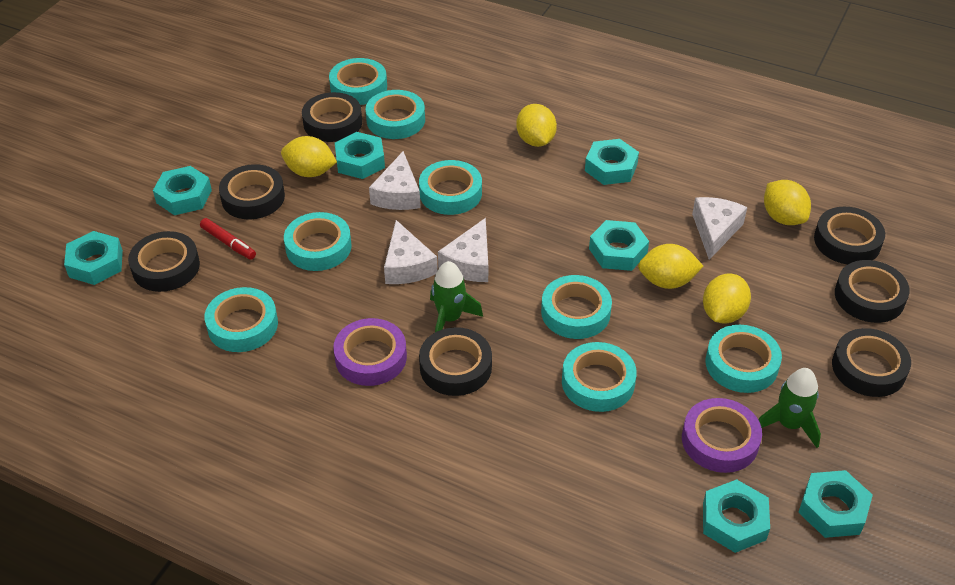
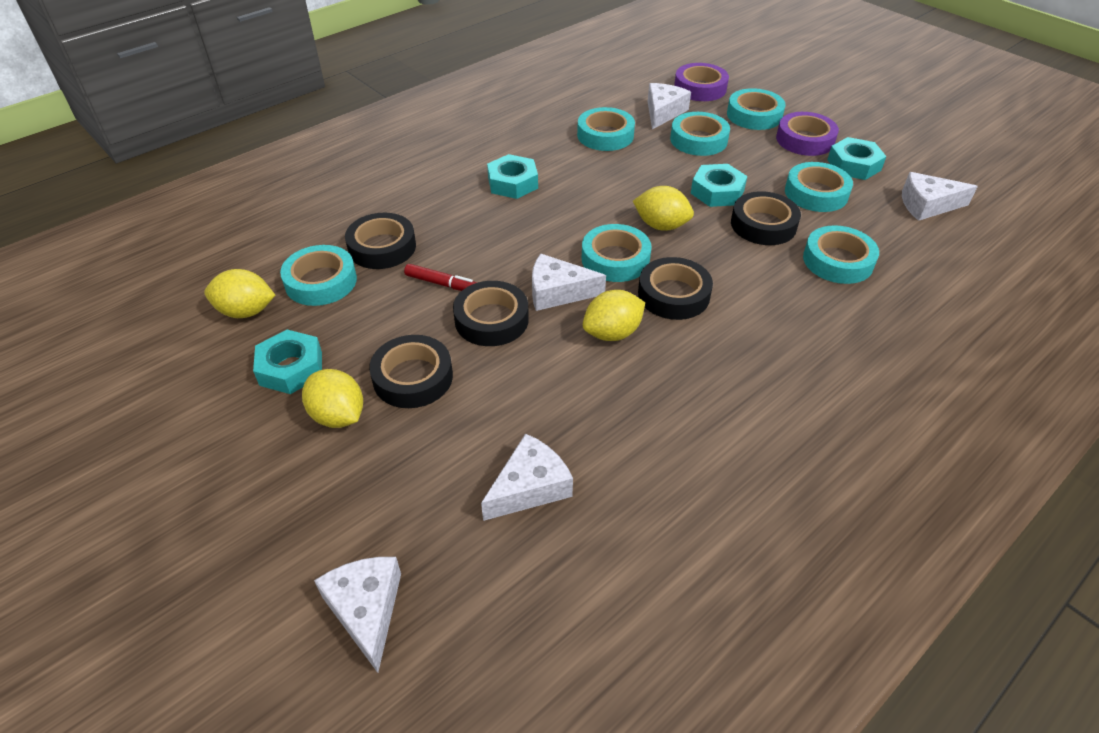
black tape: [128,231,200,292] [219,164,285,219] [302,92,362,142] [419,327,492,396] [814,207,885,265] [832,328,911,397] [835,260,910,323] = 7 -> [345,213,416,269] [369,335,453,408] [453,281,529,346] [638,257,713,320] [731,191,801,245] = 5
green rocket: [430,261,483,332] [759,368,821,448] = 2 -> none = 0
turquoise nut: [64,231,123,285] [153,166,212,215] [335,132,385,179] [585,139,639,185] [589,220,649,271] [703,479,770,553] [798,470,873,538] = 7 -> [253,330,322,394] [487,154,538,199] [691,164,747,207] [827,137,887,180] = 4
turquoise tape: [204,287,278,352] [284,212,352,271] [329,58,387,105] [366,90,425,139] [419,160,482,215] [541,275,612,339] [562,342,637,412] [705,325,782,393] = 8 -> [280,245,357,306] [577,107,635,151] [582,224,652,282] [670,112,730,156] [727,88,786,130] [785,162,853,212] [803,225,879,284] = 7
white cheese: [369,151,421,210] [384,220,438,284] [438,218,488,282] [692,197,747,260] = 4 -> [314,557,401,673] [481,433,573,521] [532,254,606,311] [648,83,691,129] [902,172,978,221] = 5
yellow lemon: [281,136,337,177] [516,104,557,147] [638,244,703,289] [703,274,751,324] [764,180,811,225] = 5 -> [204,269,275,318] [302,369,363,428] [583,290,645,341] [633,186,694,231] = 4

